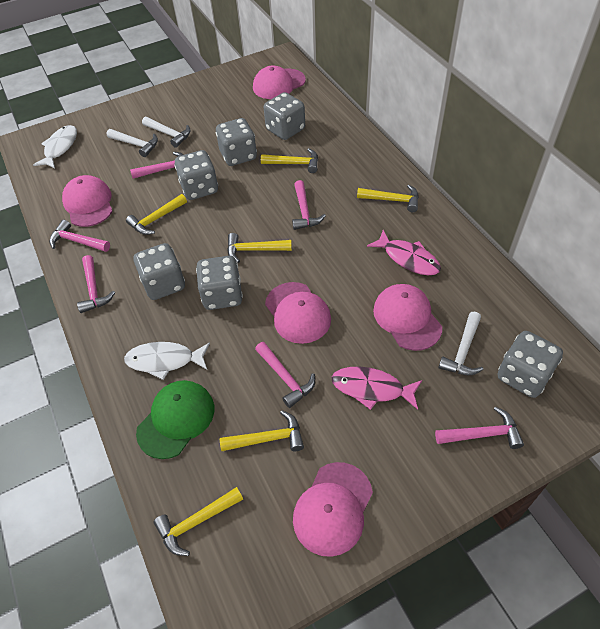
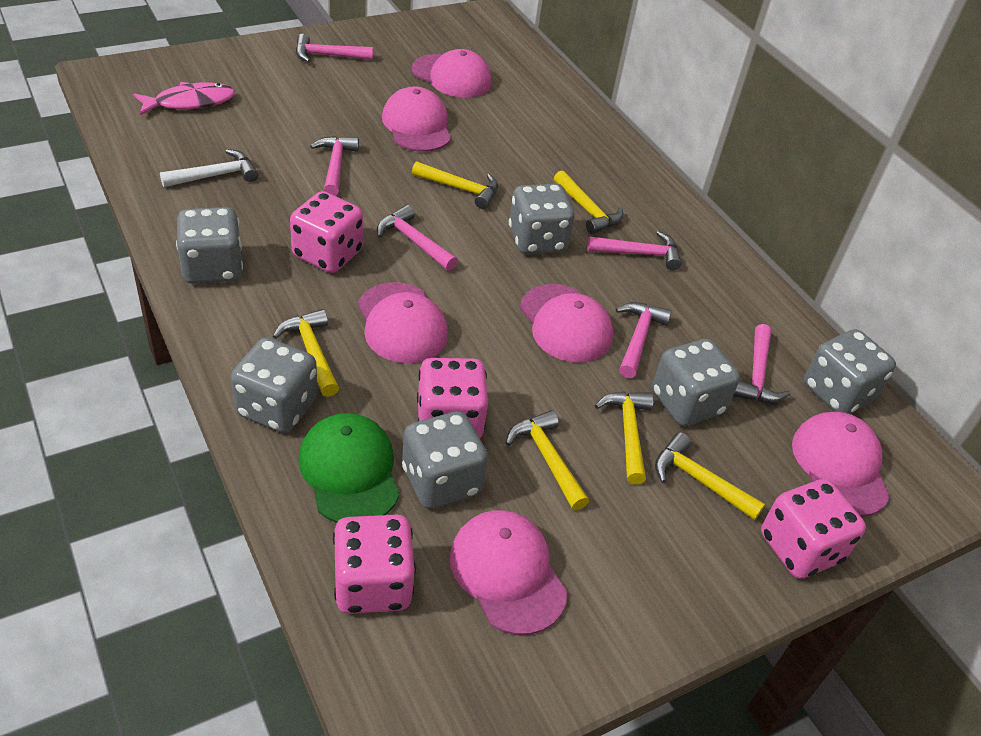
pink cap: [62,175,113,227] [253,66,306,99] [265,282,331,344] [293,462,373,557] [373,284,442,351] = 5 -> [358,282,448,363] [382,86,451,152] [412,49,492,98] [450,510,567,635] [520,284,613,363] [792,412,890,517] = 6
pink dice: none = 0 -> [290,191,363,273] [333,515,416,614] [417,358,488,438] [761,479,866,579] = 4
pink fish: [332,367,422,410] [367,230,441,275] = 2 -> [134,82,235,115] = 1
white fish: [33,125,77,169] [124,342,210,380] = 2 -> none = 0
white hammer: [107,129,158,157] [142,117,191,148] [438,312,483,375] = 3 -> [160,149,258,187] = 1

